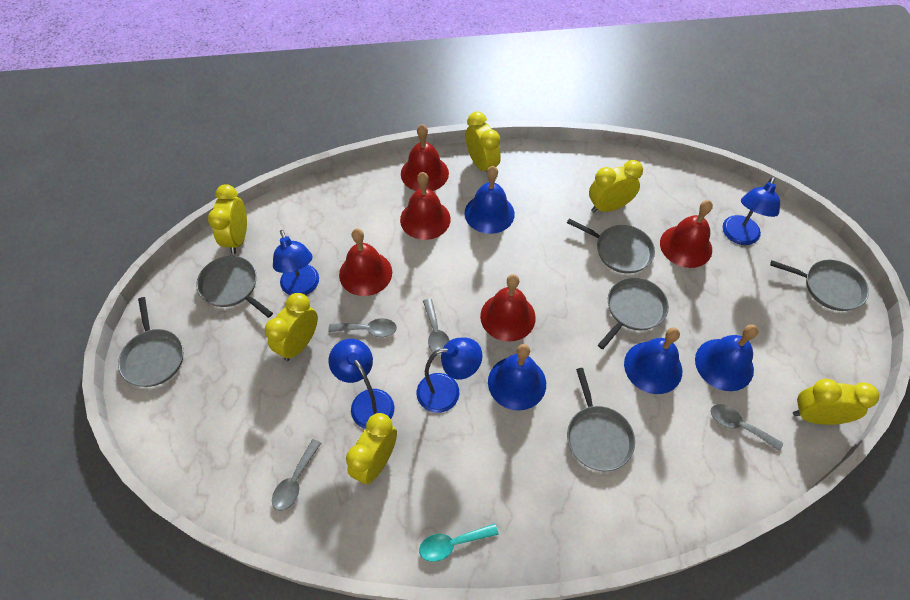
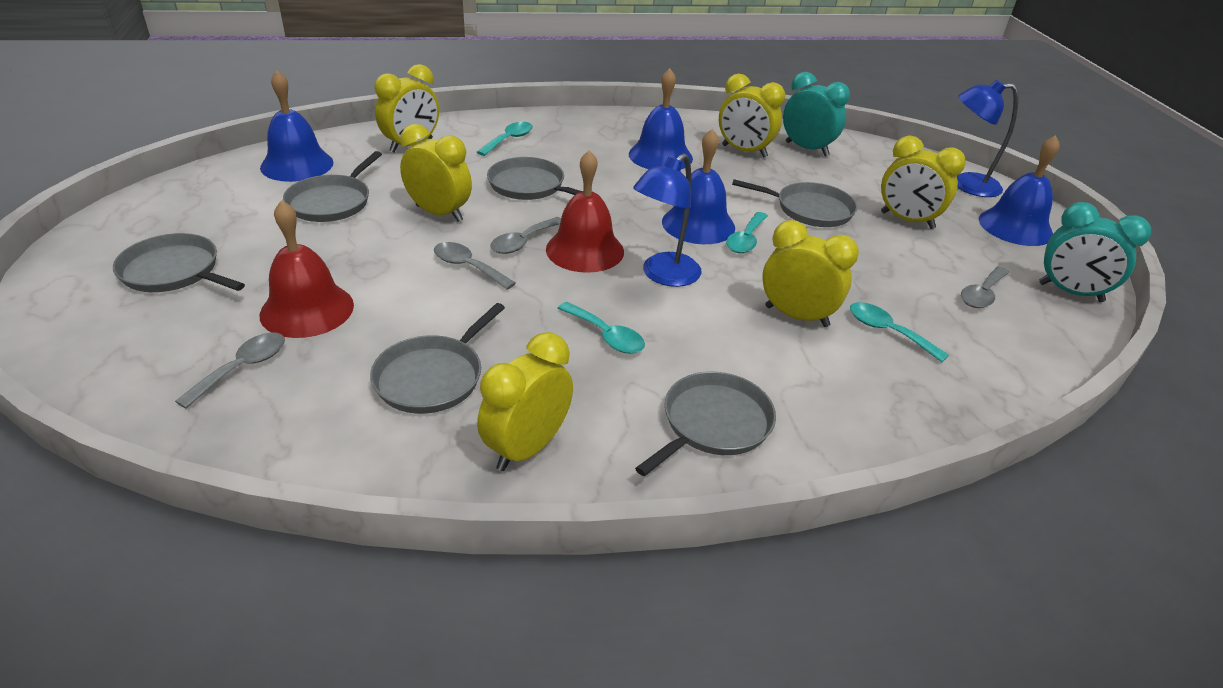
blue lamp: [273,230,319,295] [329,339,394,429] [417,338,483,413] [723,177,780,245] = 4 -> [633,153,702,287] [957,80,1018,197] = 2
red bell: [339,228,392,296] [400,172,451,240] [401,124,449,191] [480,274,536,342] [660,200,713,268] = 5 -> [260,200,354,338] [546,150,624,273] = 2
turquoise clock: none = 0 -> [783,72,850,156] [1039,202,1151,302] = 2
turquoise spoon: [419,524,499,562] = 1 -> [477,122,533,156] [558,302,645,354] [726,212,768,253] [850,302,949,362] = 4

